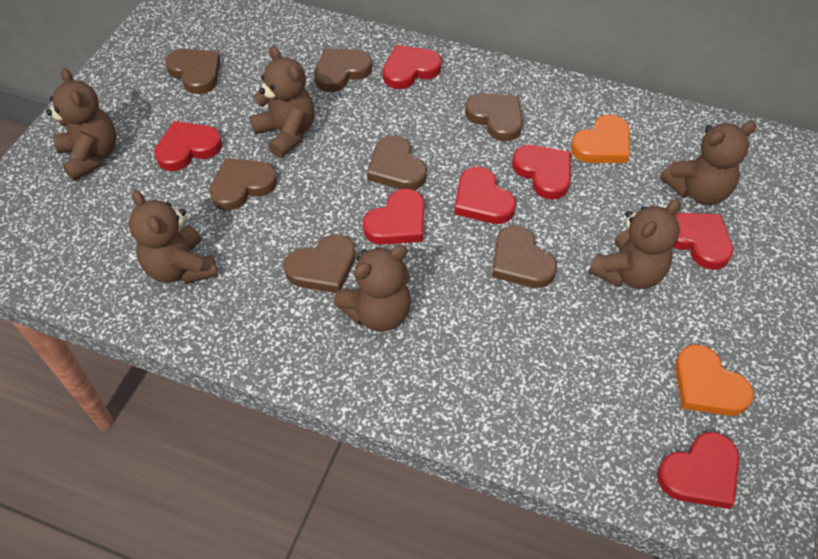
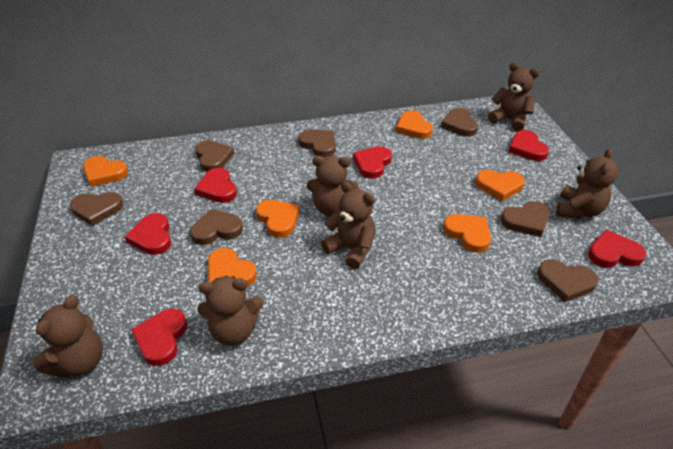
orange heart: [571,115,630,163] [675,344,754,416] = 2 -> [83,156,128,187] [208,248,257,286] [256,200,300,238] [396,110,433,139] [443,214,491,253] [475,170,525,201] = 6
red heart: [154,121,222,171] [363,189,425,245] [383,45,442,89] [454,167,516,224] [512,145,571,199] [657,432,739,509] [673,213,733,270] = 7 -> [124,213,171,255] [131,309,187,366] [194,168,237,203] [353,146,392,179] [509,130,549,161] [588,230,646,268] = 6

